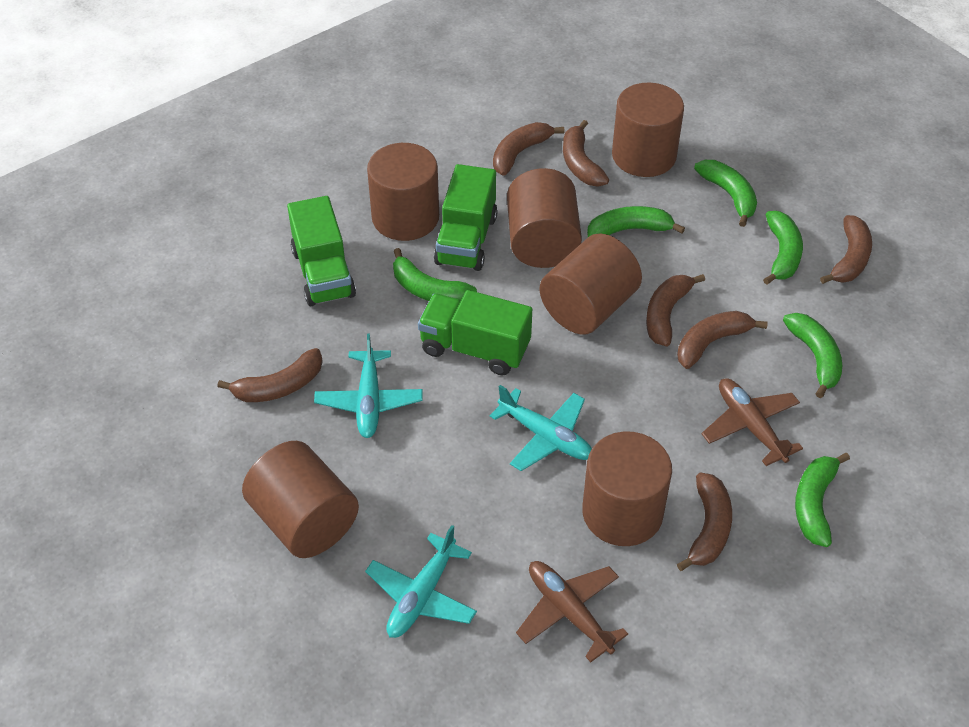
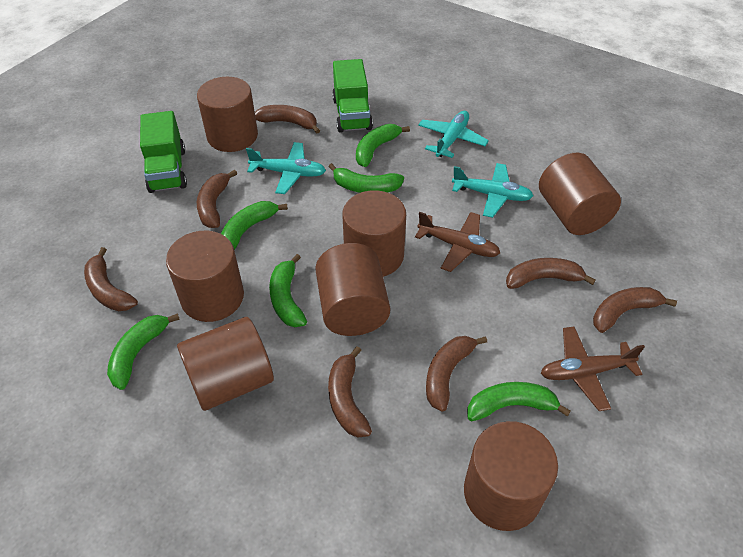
brown cylinder: [242,441,359,558] [367,143,439,241] [507,168,582,268] [539,233,642,335] [582,431,672,546] [612,83,684,177] = 6 -> [166,231,244,322] [177,317,274,411] [197,77,258,152] [315,243,390,336] [343,190,406,277] [464,421,558,531] [539,153,621,235] = 7
green truck: [287,196,356,306] [418,290,532,376] [434,164,498,271] = 3 -> [140,111,187,193] [332,59,373,133] = 2

